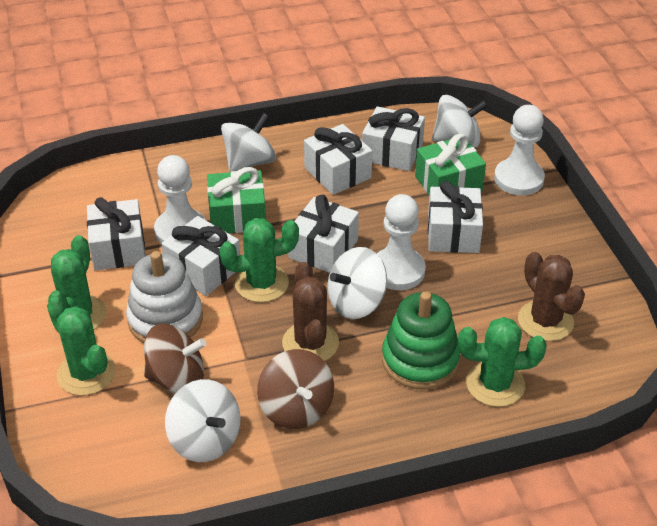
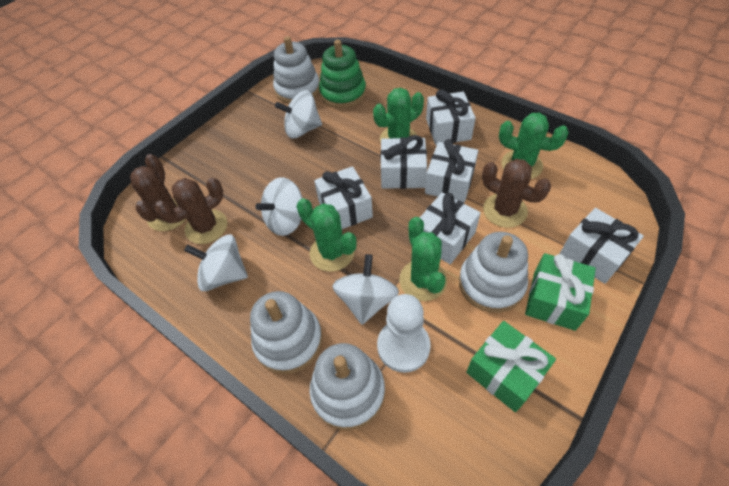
brown cactus: [282,262,339,361] [518,252,585,341] = 2 -> [130,154,186,231] [155,178,227,244] [482,159,551,228] = 3
brown spinning top: [144,323,206,394] [257,349,334,429] = 2 -> none = 0
white pawn: [154,155,205,244] [377,194,426,290] [494,105,545,195] = 3 -> [377,294,431,373] = 1
white stacking toy: [126,251,203,343] = 1 -> [250,291,323,374] [273,36,320,104] [310,343,385,430] [459,232,528,313] = 4

